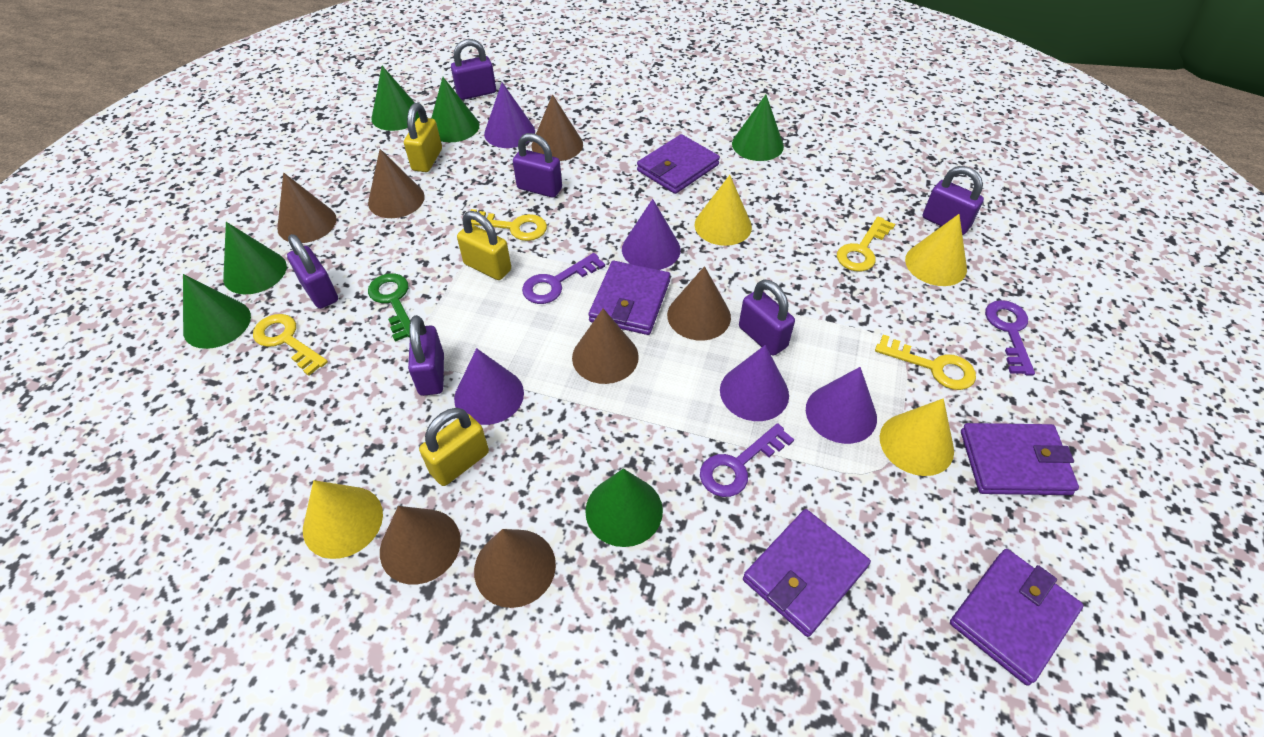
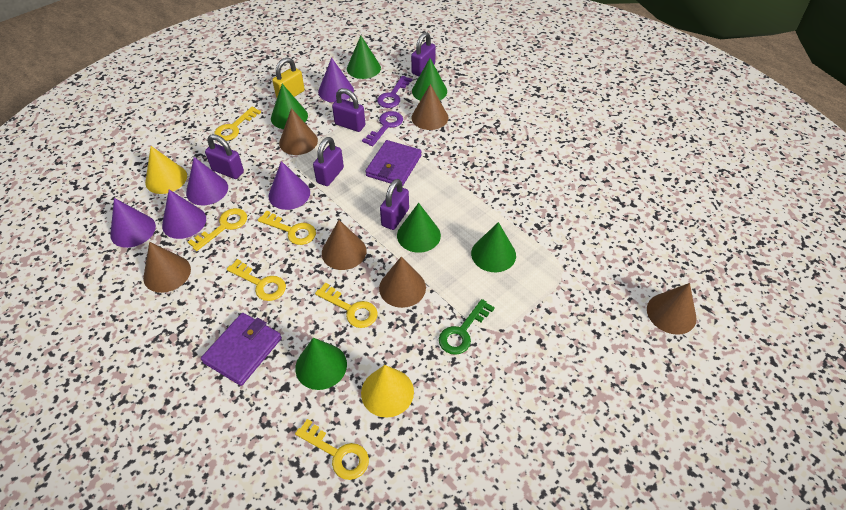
brown cone: [277,173,337,243] [368,149,425,218] [380,506,461,584] [474,529,556,608] [532,94,583,161] [572,309,639,384] [667,266,731,341] = 7 -> [143,242,191,293] [279,108,318,155] [322,220,367,270] [379,257,426,308] [411,84,448,130] [647,283,697,335] = 6
purple key: [522,253,605,304] [700,423,794,497] [985,300,1035,375] = 3 -> [362,111,403,146] [377,76,412,108] = 2
purple padlock: [287,234,338,309] [408,315,444,396] [451,39,496,100] [513,133,562,198] [739,279,795,356] [923,166,984,235] = 6 -> [205,134,244,179] [313,137,344,186] [332,88,365,132] [380,179,409,230] [411,32,436,76] = 5
purple wallet: [588,261,670,335] [637,134,720,194] [743,509,871,637] [950,549,1084,686] [961,423,1079,495] = 5 -> [201,313,282,386] [365,140,422,186] = 2
yellow cone: [303,480,383,559] [695,175,752,246] [880,398,954,476] [905,214,967,286] = 4 -> [145,146,187,194] [361,365,414,418] = 2
yellow key: [253,314,328,376] [470,209,547,241] [837,216,895,272] [875,335,976,390] = 4 -> [188,208,247,251] [214,107,261,141] [227,259,286,301] [258,210,316,245] [295,419,369,480] [315,283,378,328] = 6
yellow padlock: [404,103,442,172] [419,408,489,486] [457,211,511,280] = 3 -> [272,57,305,98] = 1

